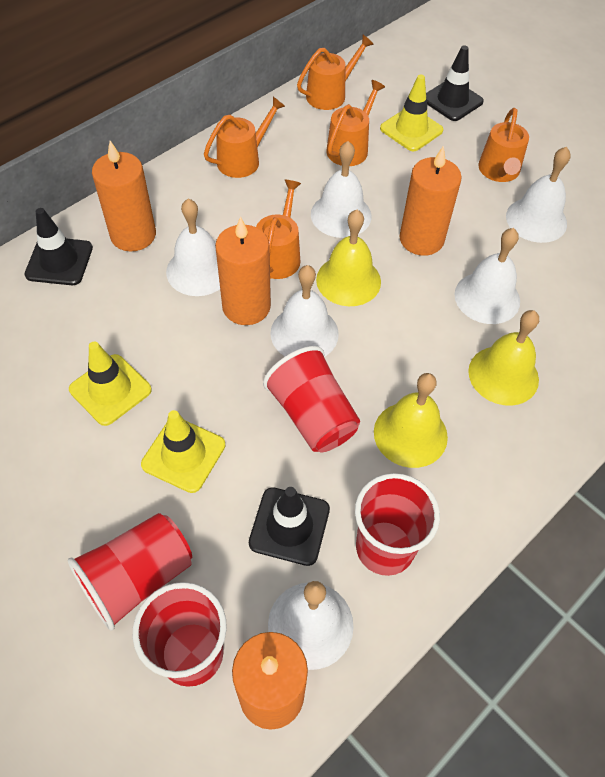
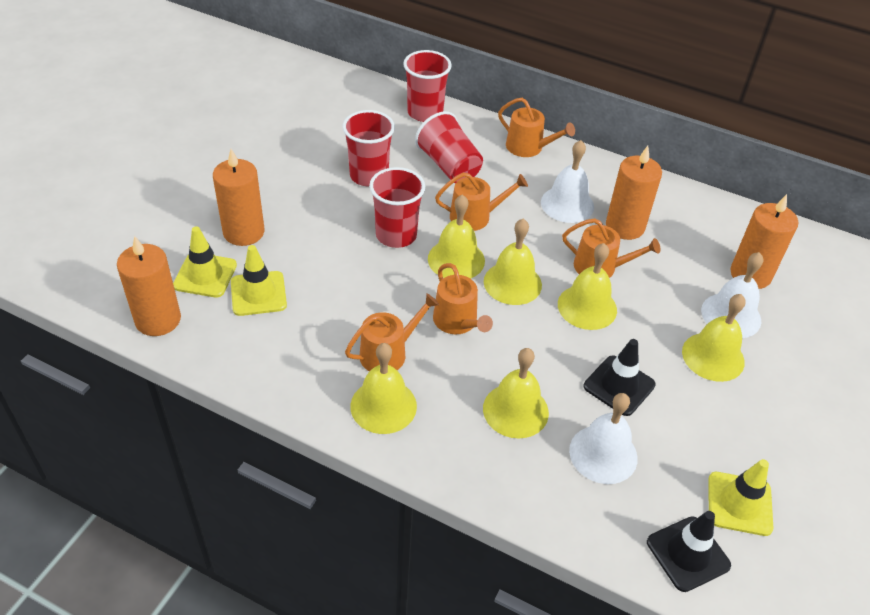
black traffic cone: [24,208,93,285] [249,487,330,566] [426,45,484,121] = 3 -> [584,339,656,416] [647,511,731,592] = 2
white bell: [166,199,220,296] [268,581,354,670] [270,265,339,357] [311,141,372,238] [454,228,520,324] [506,147,571,243] = 6 -> [541,140,594,223] [569,393,638,484] [701,252,764,338] = 3
yellow bell: [316,210,381,306] [374,373,448,468] [468,310,539,406] = 3 -> [350,343,417,434] [428,195,485,279] [483,348,549,439] [484,219,542,305] [558,243,617,330] [682,294,746,382] = 6

